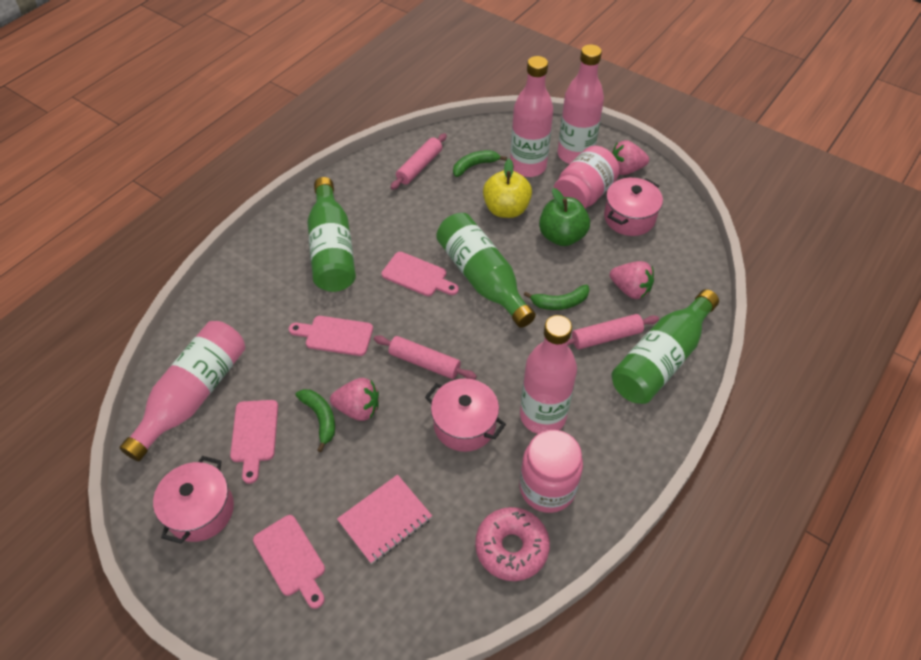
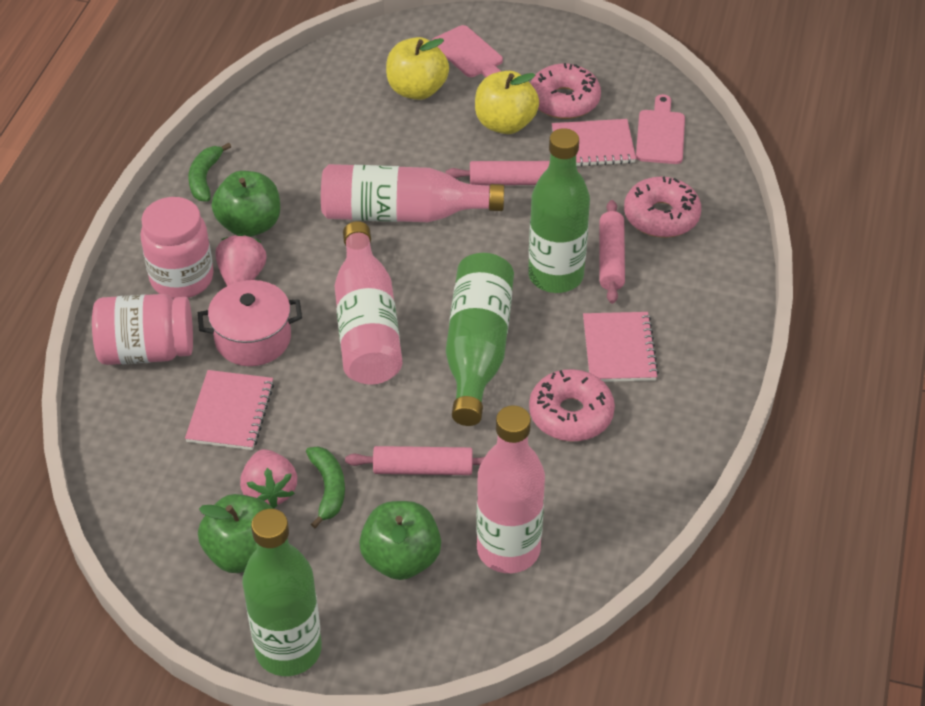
green apple: [539,188,590,246] = 1 -> [198,494,273,573] [212,171,280,237] [359,501,441,580] = 3
green banana: [295,389,335,452] [453,150,507,177] [524,285,589,310] = 3 -> [188,143,231,201] [306,446,345,528] = 2
pink bottle: [119,321,245,461] [510,56,553,177] [520,315,577,434] [558,44,604,164] = 4 -> [321,164,504,222] [335,221,402,385] [476,406,545,573] = 3
pink cutting board: [230,400,278,484] [253,515,325,609] [289,316,373,356] [382,252,459,296] = 4 -> [432,25,503,77] [636,94,685,164] = 2
pink donut: [475,507,550,581] = 1 -> [529,369,615,442] [530,63,601,119] [624,177,701,238] = 3
pink notebook: [337,475,432,564] = 1 -> [185,370,274,450] [552,119,636,167] [583,312,659,382] = 3
pink pot: [153,456,234,544] [425,378,506,452] [604,178,663,236] = 3 -> [198,280,302,366] = 1
pink strawberry: [330,378,379,421] [610,261,654,299] [611,140,649,175] = 3 -> [216,234,267,286] [240,449,297,508] = 2
yellow apple: [483,159,532,218] = 1 -> [386,37,449,100] [475,71,539,134] = 2

